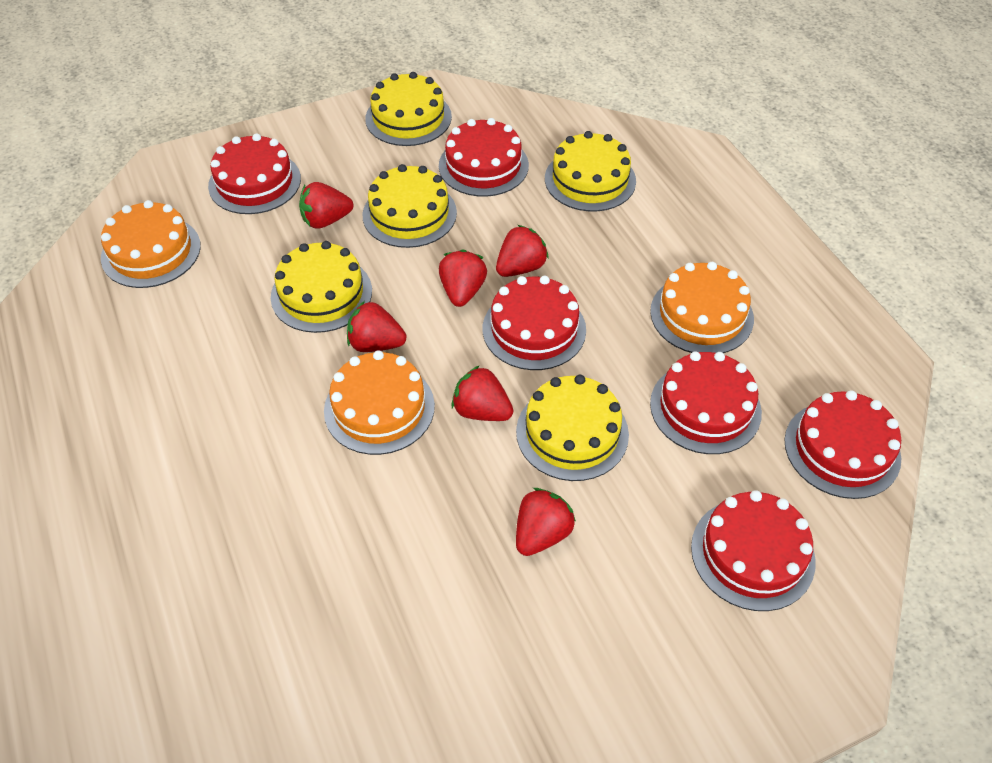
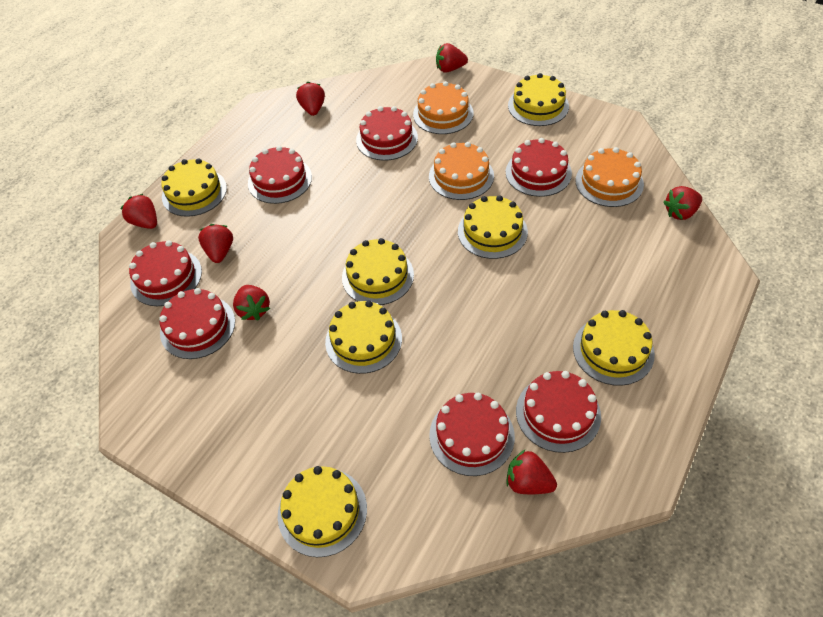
red cake: [208,134,301,214] [439,118,529,197] [483,276,586,370] [650,351,762,454] [691,490,816,611] [784,390,901,499] = 6 -> [129,240,202,306] [159,288,235,359] [248,146,312,204] [356,106,418,161] [429,393,515,476] [506,138,572,197] [516,371,601,453] = 7
red strawberry: [299,182,353,229] [347,301,407,352] [439,249,487,307] [452,365,514,421] [496,225,549,277] [516,488,576,556] = 6 -> [121,194,157,229] [198,224,233,263] [233,285,270,321] [296,82,325,116] [436,43,468,73] [506,450,557,494] [664,186,702,220] = 7
yellow cake: [271,241,372,333] [362,164,457,248] [365,72,452,146] [516,375,629,481] [545,131,636,212] = 5 -> [161,158,227,217] [278,466,367,557] [325,301,402,374] [342,238,414,305] [458,195,528,259] [508,73,569,126] [573,310,655,386] = 7

